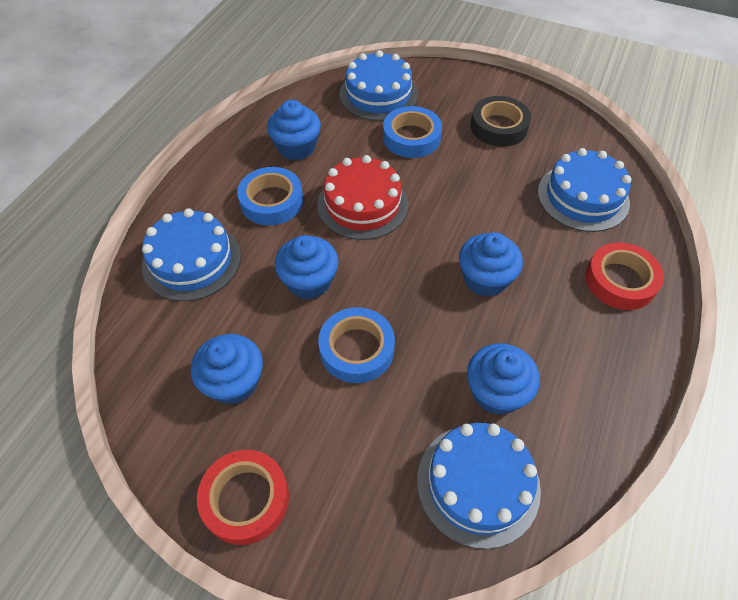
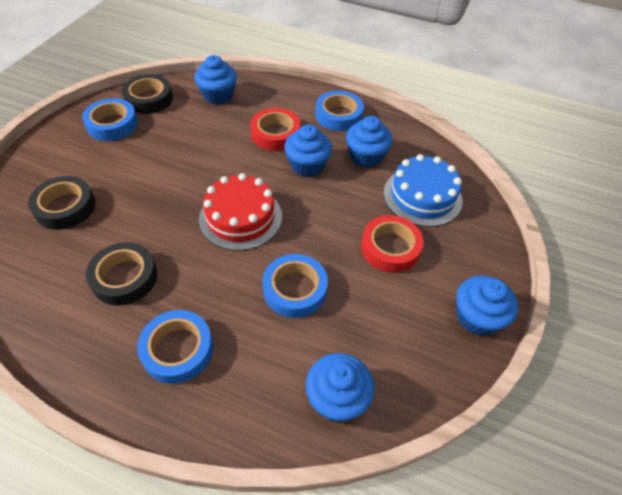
black tape: [471,96,531,147] = 1 -> [28,176,95,230] [86,242,157,305] [122,74,173,114] = 3
blue cake: [142,208,241,301] [339,50,418,121] [417,423,541,549] [538,148,631,232] = 4 -> [384,154,463,227] = 1
blue tape: [237,167,303,225] [318,307,395,383] [383,106,442,158] = 3 -> [82,98,138,141] [137,310,213,384] [263,254,328,318] [315,91,364,131] = 4

